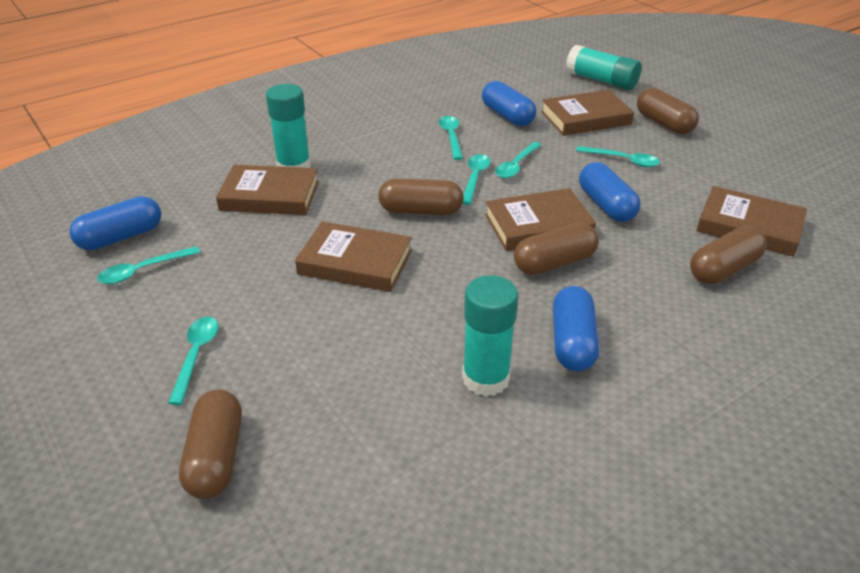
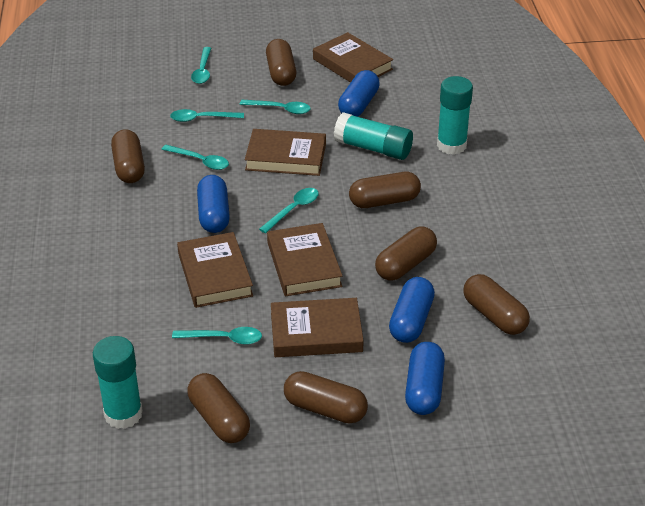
brown capsule: [179,390,242,499] [378,178,464,215] [514,222,599,275] [637,88,699,134] [690,226,767,284] = 5 -> [111,129,145,183] [187,373,250,443] [266,39,296,86] [284,371,368,423] [349,172,421,208] [375,227,437,281] [463,274,530,335] = 7

